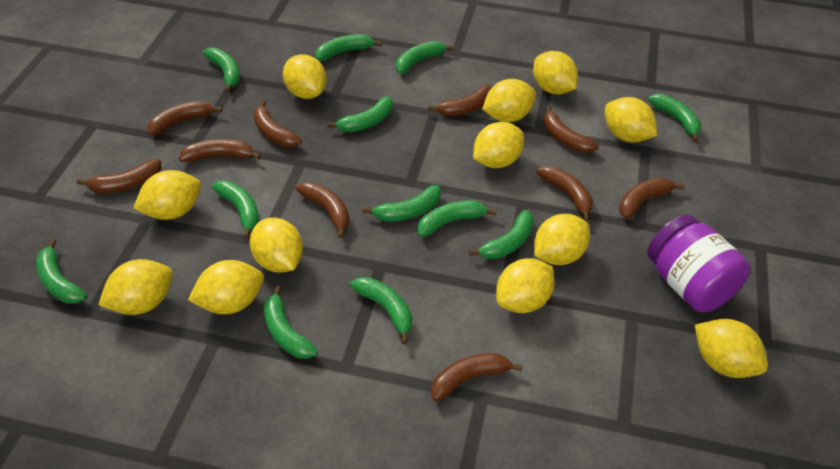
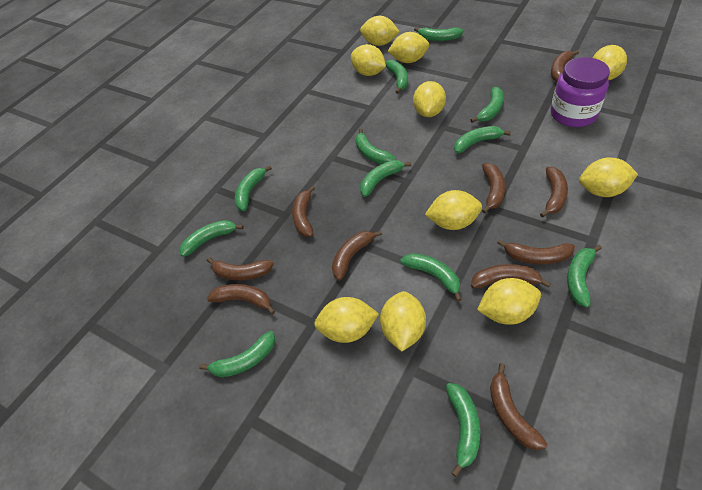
yellow lemon: [99,259,173,315] [133,170,201,220] [188,260,264,314] [250,218,303,273] [283,54,327,99] [473,122,524,168] [482,79,536,122] [496,258,555,313] [533,51,578,94] [534,214,590,265] [605,97,658,142] [695,319,768,378] = 12 -> [314,297,379,343] [351,44,386,76] [360,16,400,46] [380,291,426,352] [388,32,429,63] [413,81,446,117] [425,190,482,230] [477,278,541,325] [579,158,638,197] [593,45,627,80] = 10

